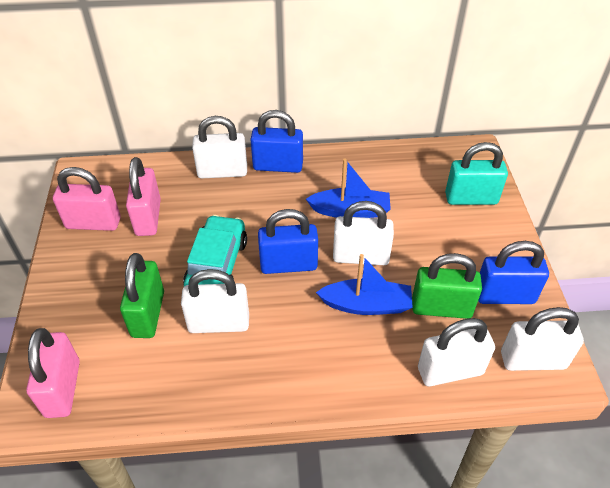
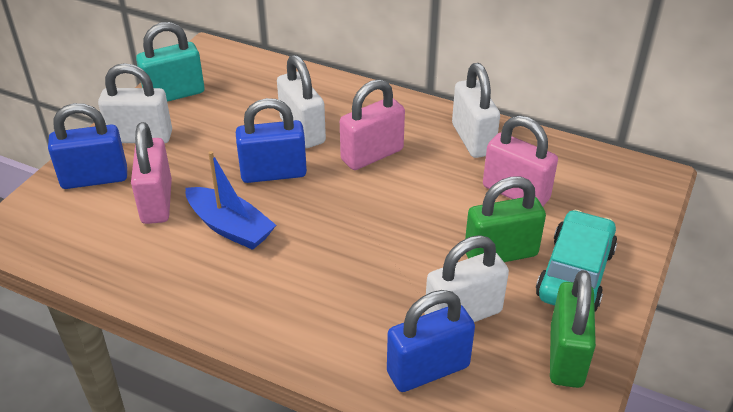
blue boat: [306,159,391,218] [316,254,413,315] = 2 -> [185,151,276,250] = 1
white padlock: [181,269,249,333] [192,116,247,178] [333,201,394,265] [418,318,495,387] [501,307,584,371] = 5 -> [98,63,172,143] [277,55,326,148] [424,235,509,322] [452,63,500,158] = 4

